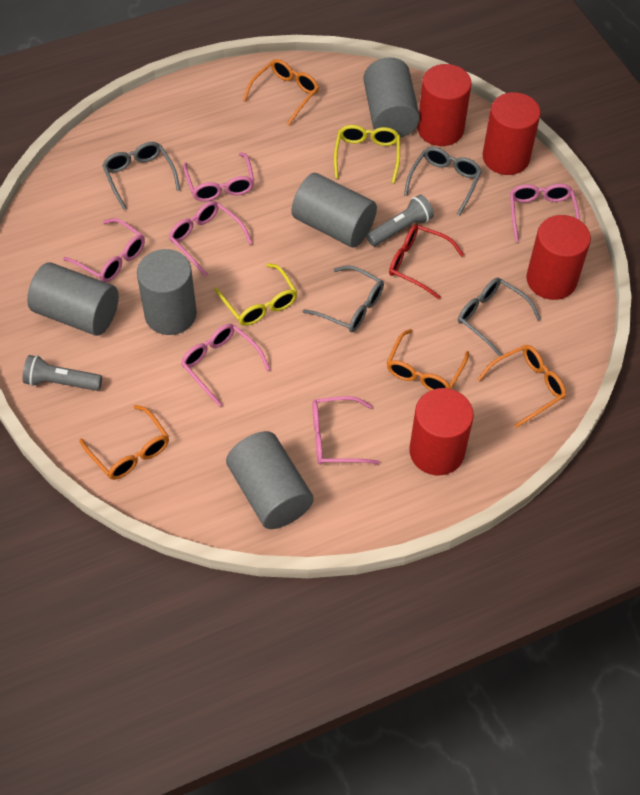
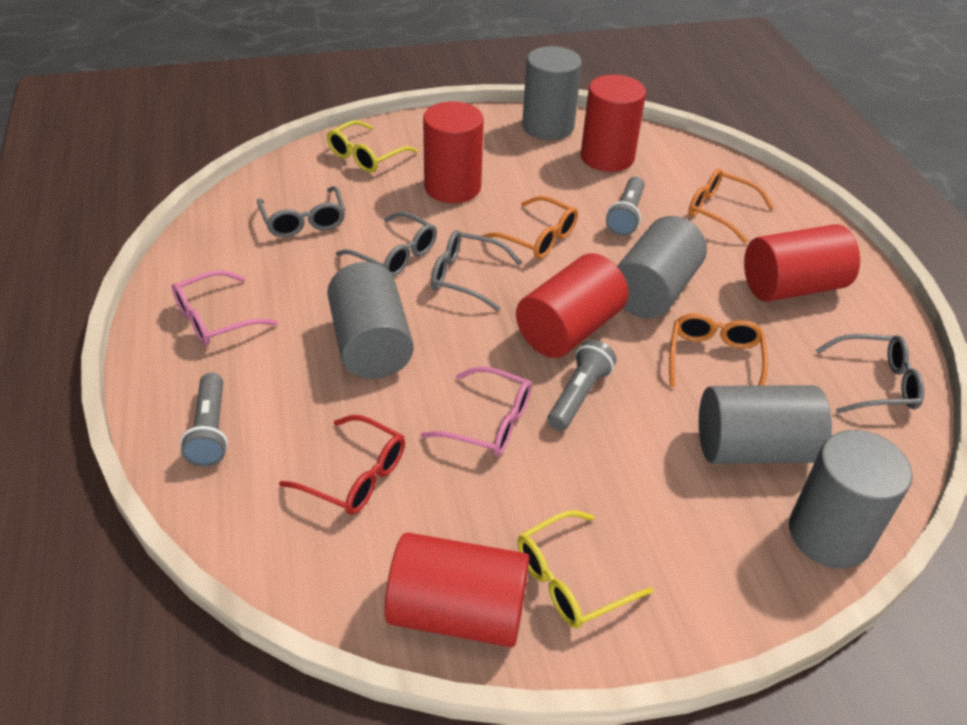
grey flashlight: [23,355,102,391] [366,194,434,246] = 2 -> [180,373,228,467] [547,340,616,431] [606,177,645,236] = 3
orange glasses: [79,405,169,480] [243,59,319,126] [387,329,469,391] [477,345,566,428] = 4 -> [482,196,578,259] [669,313,768,387] [688,168,774,244] = 3
pink glasses: [63,218,145,282] [169,201,252,277] [181,324,270,407] [183,152,254,202] [312,396,380,465] [510,184,580,242] = 6 -> [172,270,278,346] [420,366,532,456] = 2
red cylinder: [409,388,474,475] [417,64,472,146] [483,92,541,175] [526,215,591,300] = 4 -> [385,532,529,647] [423,101,484,203] [516,253,628,358] [581,75,646,172] [744,224,860,302] = 5

